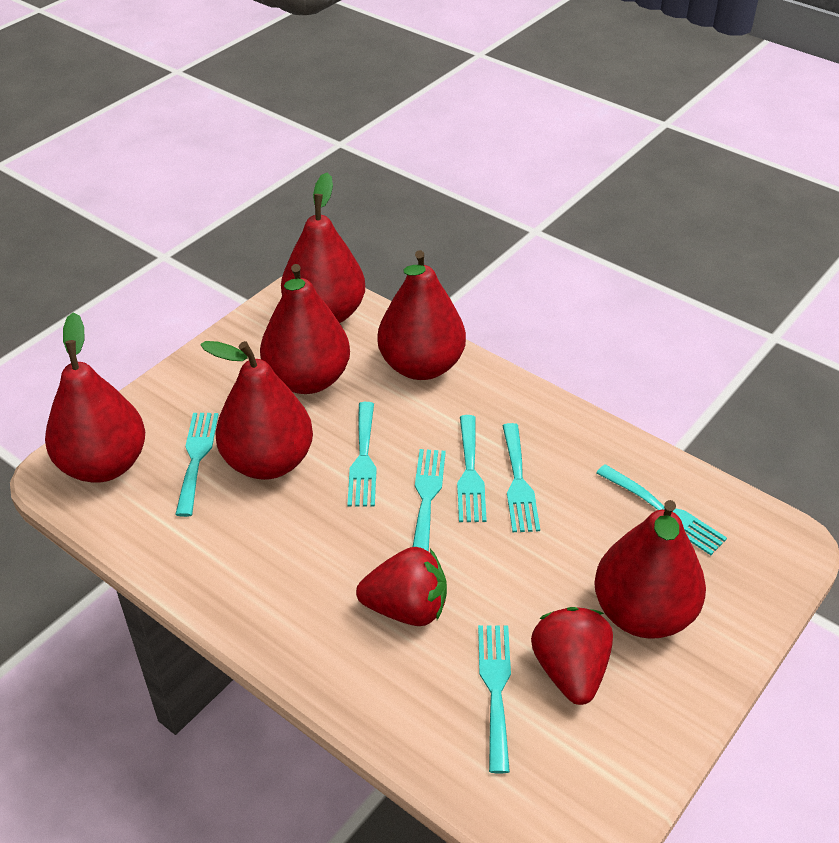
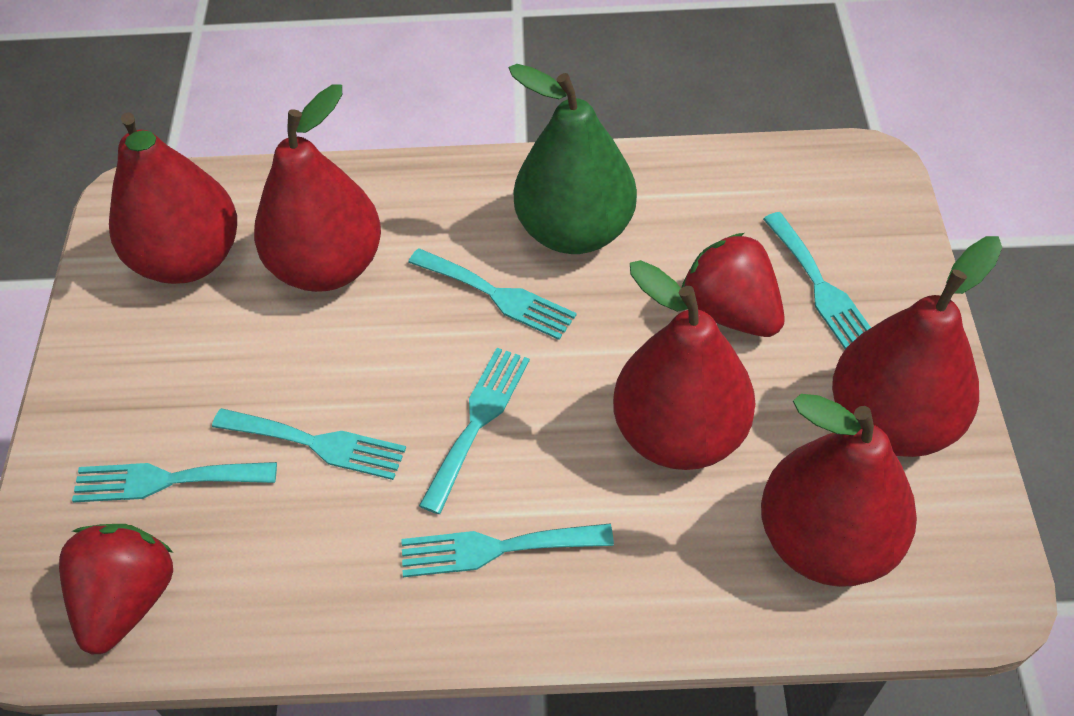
green pear: none = 0 -> [509,64,637,254] = 1
red pear: [45,312,145,483] [200,341,313,480] [260,264,350,394] [281,173,365,323] [377,250,466,380] [594,500,706,639] = 6 -> [109,112,237,284] [254,84,381,292] [613,260,755,470] [761,394,917,587] [832,236,1002,457] = 5
turquoise fork: [175,413,219,517] [347,402,377,506] [413,449,446,552] [457,415,487,522] [478,625,511,773] [502,423,540,532] [596,464,727,555] = 7 -> [72,462,277,503] [212,408,406,480] [401,523,614,577] [408,248,577,340] [419,348,530,514] [763,212,871,349] = 6

